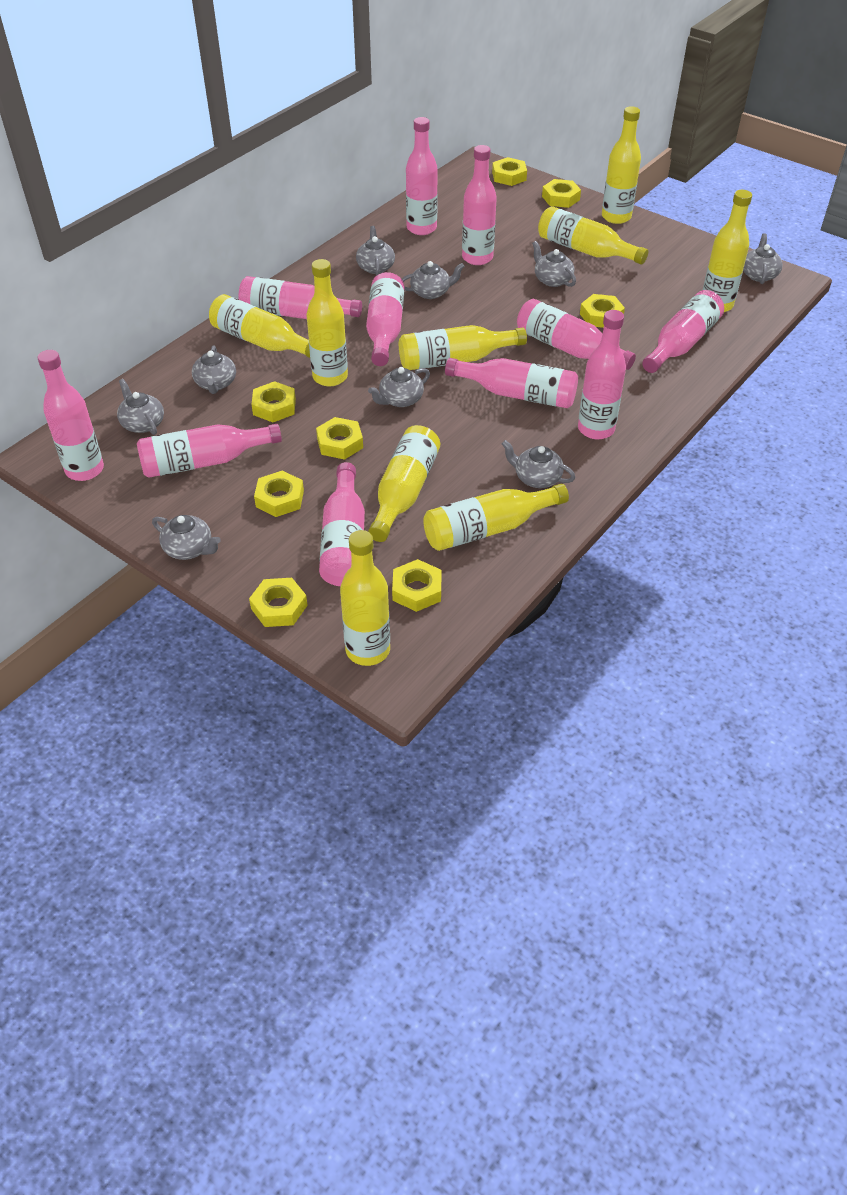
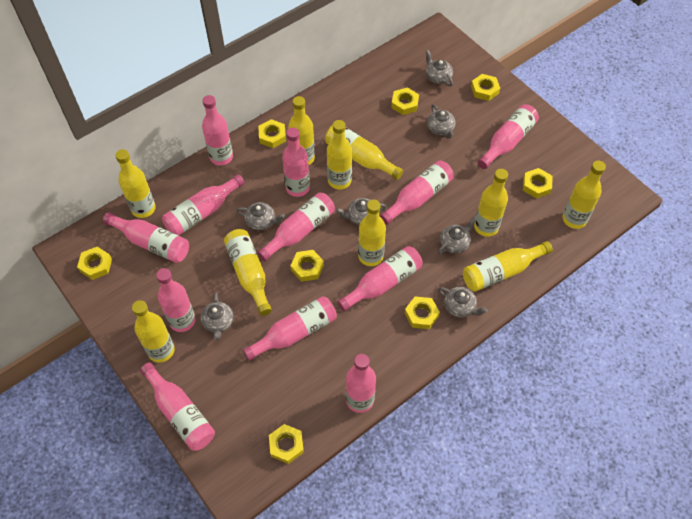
grey teapot: [117,379,164,435] [152,515,221,560] [192,345,236,394] [356,226,395,276] [368,367,430,407] [402,261,465,299] [502,440,575,488] [532,241,576,287] [743,233,783,284] = 9 -> [200,293,234,340] [236,202,285,231] [336,198,386,225] [426,50,453,86] [427,104,456,139] [438,217,476,254] [438,287,488,318] = 7
pink bottle: [37,350,104,481] [137,424,282,478] [238,276,362,319] [319,462,365,586] [366,272,404,366] [406,117,438,235] [445,358,578,408] [462,145,497,265] [517,299,636,370] [578,310,626,439] [642,290,724,373] = 11 -> [103,212,189,263] [140,362,215,451] [156,268,196,332] [162,174,245,235] [202,95,233,165] [243,296,337,361] [257,192,335,261] [282,127,310,197] [337,246,423,312] [346,354,376,413] [380,160,454,225] [478,104,539,169] = 12
yellow bottle: [209,294,310,358] [306,259,348,386] [340,530,390,666] [368,425,440,542] [399,325,527,370] [423,484,569,551] [538,206,648,265] [602,106,641,224] [703,190,752,312] = 9 -> [115,149,156,218] [132,300,175,363] [224,229,272,316] [288,96,315,165] [325,125,403,180] [327,120,352,189] [358,200,386,266] [463,241,553,292] [474,169,508,237] [563,161,606,229] = 10

